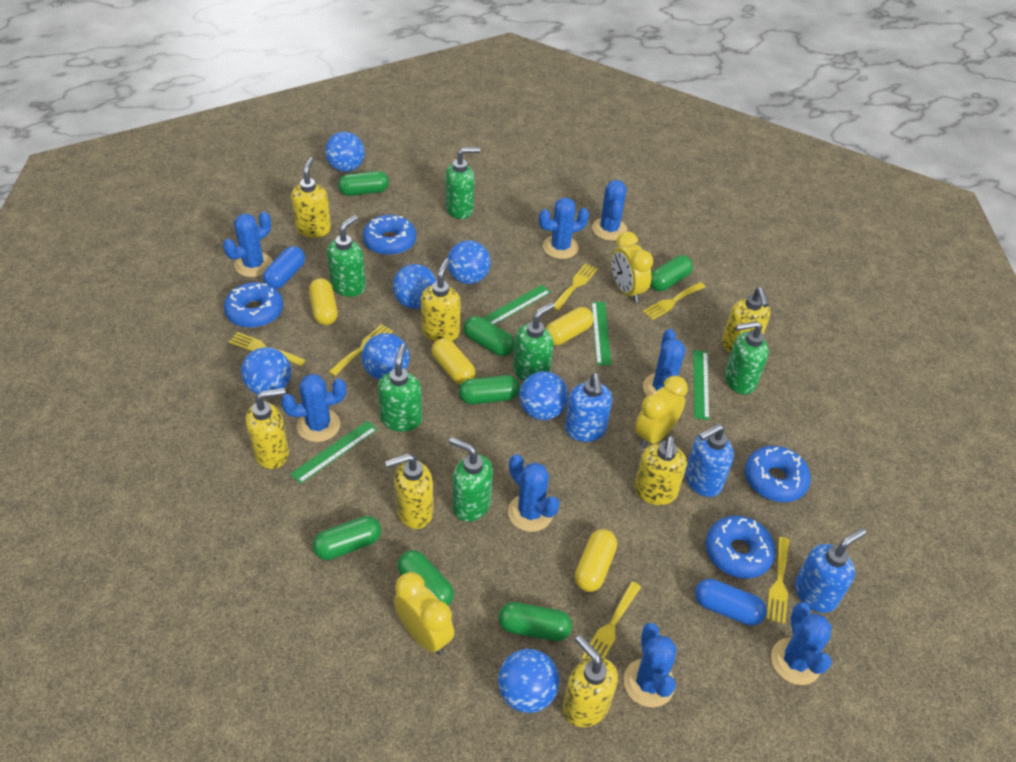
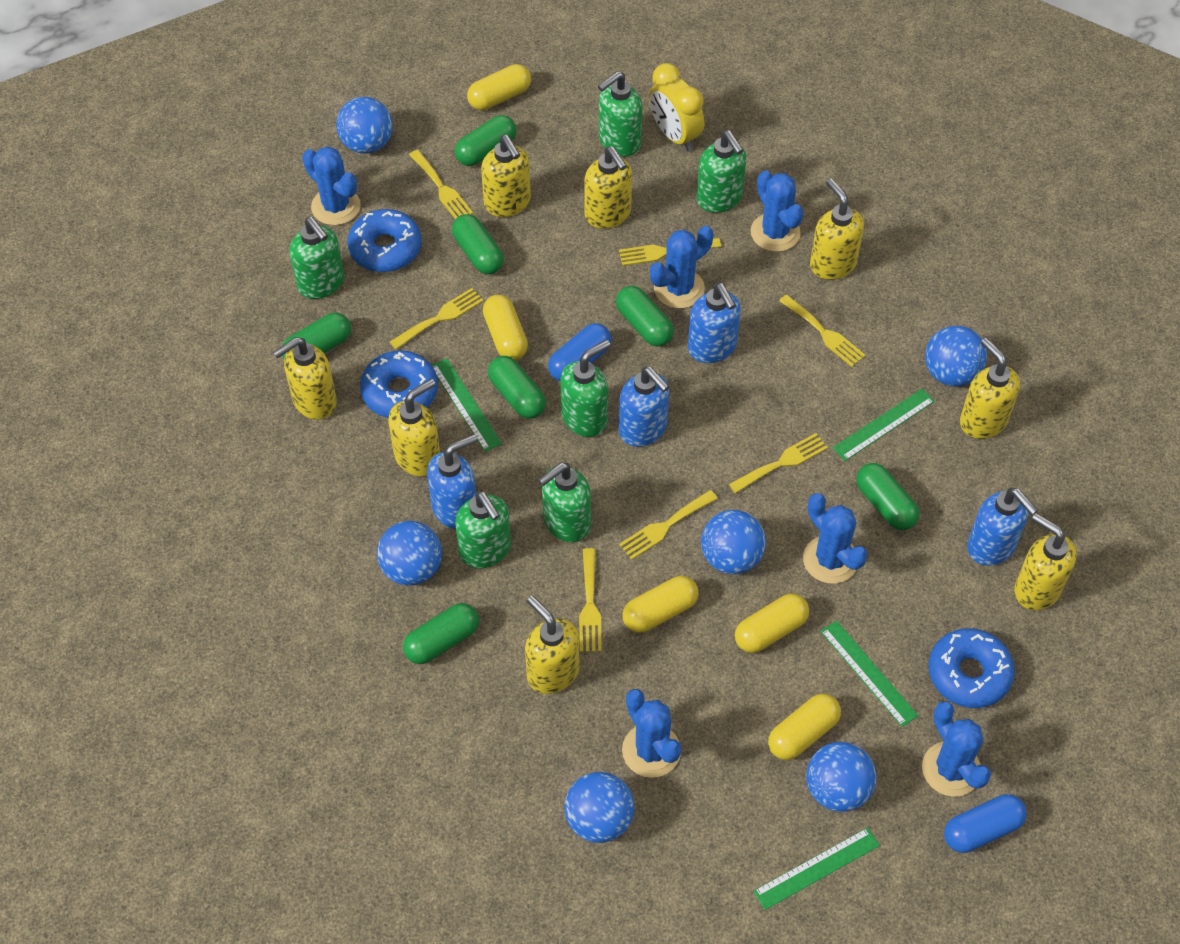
blue ball: [241,347,291,394] [325,132,365,172] [362,333,410,380] [393,264,436,309] [448,240,490,284] [498,649,559,713] [519,371,568,420] = 7 -> [336,97,393,153] [377,521,442,586] [564,772,635,843] [701,510,766,574] [807,742,876,812] [925,326,987,387] = 6
blue cactus: [223,211,272,277] [281,374,346,442] [508,454,560,532] [539,198,589,259] [592,180,627,241] [624,623,677,707] [643,329,686,396] [771,602,832,685] = 8 -> [302,146,361,225] [622,689,681,778] [650,226,713,309] [750,170,803,252] [803,493,868,584] [922,701,991,797] = 6
blue donut: [224,282,283,328] [363,215,416,256] [706,516,776,579] [745,446,811,502] = 4 -> [348,209,421,272] [360,350,438,418] [929,628,1015,708] = 3
blue soap dispenser: [565,373,612,442] [685,424,734,497] [795,528,866,613] = 3 -> [427,434,477,529] [619,367,669,447] [688,283,741,363] [967,488,1038,566] = 4
yellow capsule: [309,278,338,325] [432,338,476,385] [545,307,593,345] [575,529,617,592] = 4 -> [467,64,531,110] [483,295,528,360] [622,576,699,633] [735,594,809,653] [768,693,841,760] = 5
yellow clock: [394,572,454,655] [611,231,653,303] [635,376,688,448] = 3 -> [649,63,704,151] = 1
yellow fork: [229,332,306,366] [328,324,393,376] [553,263,598,311] [582,582,641,659] [643,282,705,320] [766,537,789,624] = 6 -> [390,288,483,350] [409,150,473,219] [579,548,602,652] [619,238,721,266] [619,490,718,560] [729,433,828,494] [779,294,866,367] = 7
yellow soap dispenser: [245,388,289,469] [291,157,331,238] [385,454,433,529] [421,259,461,341] [563,635,618,727] [634,436,687,505] [722,287,770,352] = 7 -> [273,337,337,420] [389,379,440,476] [481,135,531,217] [525,596,579,694] [584,146,632,229] [810,178,864,280] [960,338,1020,439] [1014,513,1076,610] = 8

